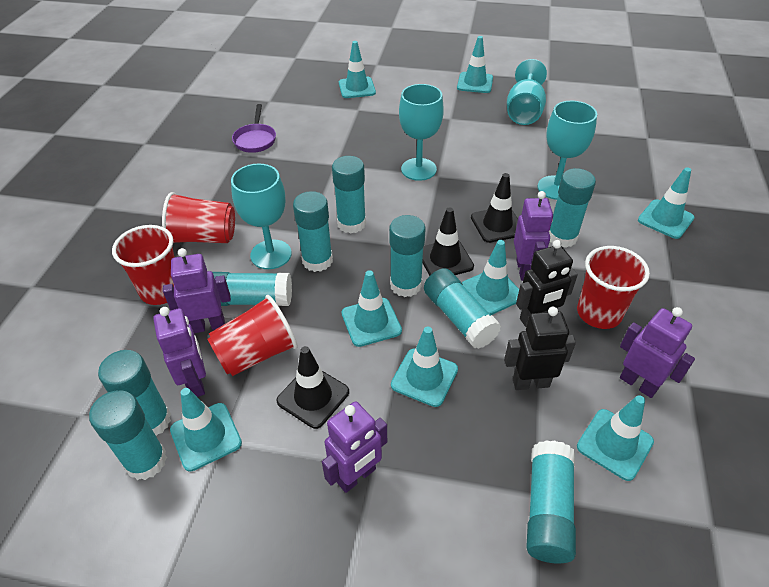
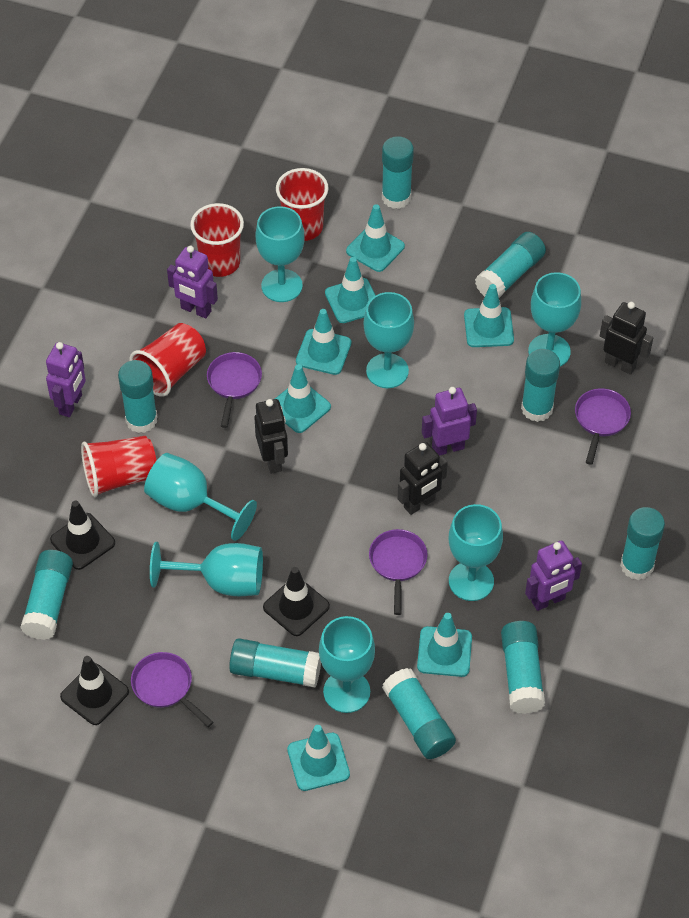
black robot: [504,307,576,390] [516,240,578,327] = 2 -> [255,399,288,474] [397,442,448,515] [600,302,653,375] = 3
purple pan: [232,104,276,153] = 1 -> [131,652,213,727] [207,352,262,428] [369,529,428,615] [575,388,631,465] = 4
purple robot: [153,307,206,397] [163,248,231,333] [322,401,387,493] [514,191,553,281] [620,307,695,398] = 5 -> [46,342,86,417] [167,246,218,319] [422,387,477,456] [525,541,582,611] = 4
turquoise goblet: [231,163,292,269] [399,84,444,181] [507,59,547,125] [538,101,597,200] = 4 -> [144,453,257,541] [150,542,263,596] [255,206,305,302] [319,616,375,713] [363,292,414,388] [449,504,503,601] [528,272,581,367] = 7
turquoise traffic cone: [170,388,242,471] [339,41,376,98] [342,270,402,347] [391,326,458,407] [457,36,493,93] [462,240,519,315] [577,395,654,481] [638,167,694,239] = 8 -> [275,364,331,433] [287,725,350,791] [296,309,351,375] [325,257,376,323] [346,204,405,272] [417,613,472,677] [464,284,514,347] = 7

